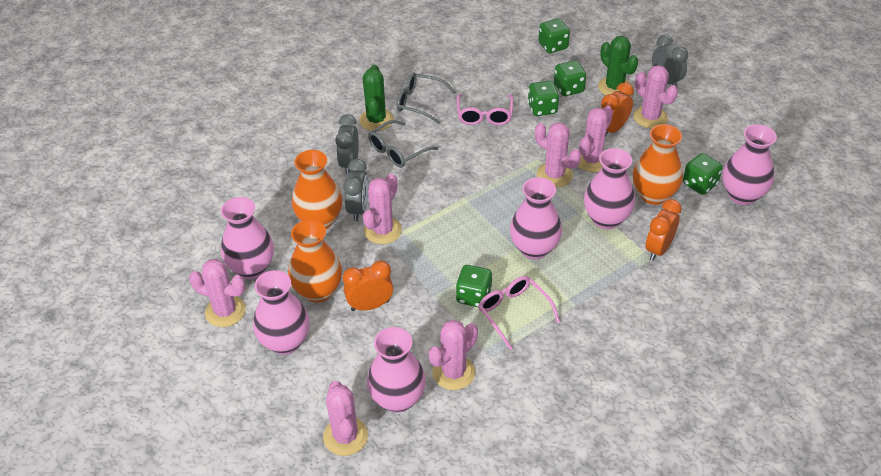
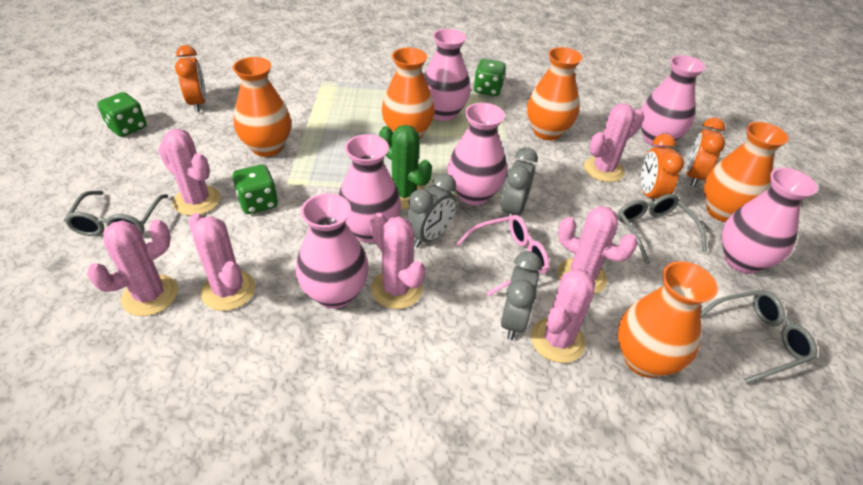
green cactus: [359,65,393,131] [598,36,638,95] = 2 -> [379,125,432,209] = 1
green dice: [456,265,492,307] [528,81,559,116] [538,19,570,53] [554,60,586,96] [683,153,723,195] = 5 -> [97,92,147,137] [232,165,278,214] [474,59,506,96] = 3
grey glasses: [368,120,438,168] [397,72,456,124] = 2 -> [64,191,168,236] [617,194,707,265] [701,290,817,384] = 3
orange vase: [288,220,342,303] [292,150,342,229] [633,124,683,205] = 3 -> [233,57,291,157] [382,48,435,139] [527,47,583,140] [617,261,718,378] [704,122,789,222] = 5
pink glasses: [457,94,513,125] [478,276,560,350] = 2 -> [456,215,550,296] = 1

